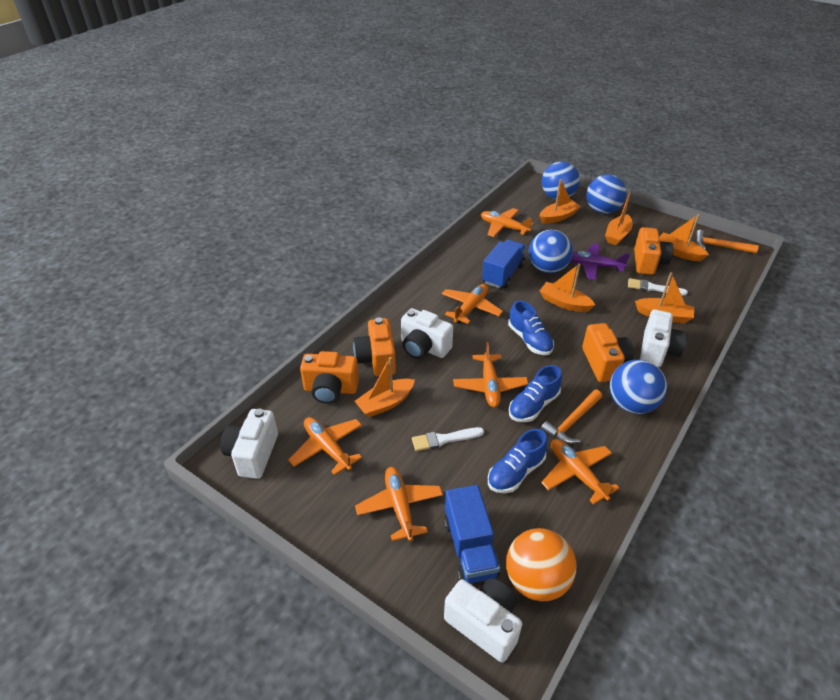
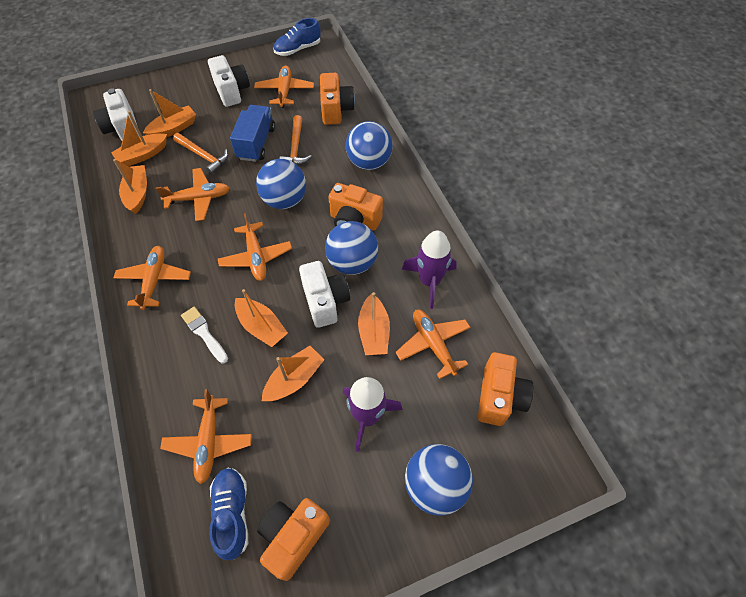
blue shoe: [488,429,548,493] [508,300,554,355] [509,365,562,422] = 3 -> [209,468,248,560] [274,18,321,56] = 2
blue truck: [444,485,500,584] [482,240,526,289] = 2 -> [230,105,275,162] = 1
orange ball: [506,528,576,601] = 1 -> none = 0
purple plane: [570,243,630,280] = 1 -> none = 0
purple rocket: none = 0 -> [343,377,403,452] [402,230,457,309] = 2
white brush: [412,427,484,451] [628,278,688,295] = 2 -> [181,307,228,363] = 1
white camera: [221,409,278,479] [401,308,453,359] [444,578,522,663] [640,309,687,367] = 4 -> [93,88,140,141] [208,55,250,107] [299,261,350,328] = 3

